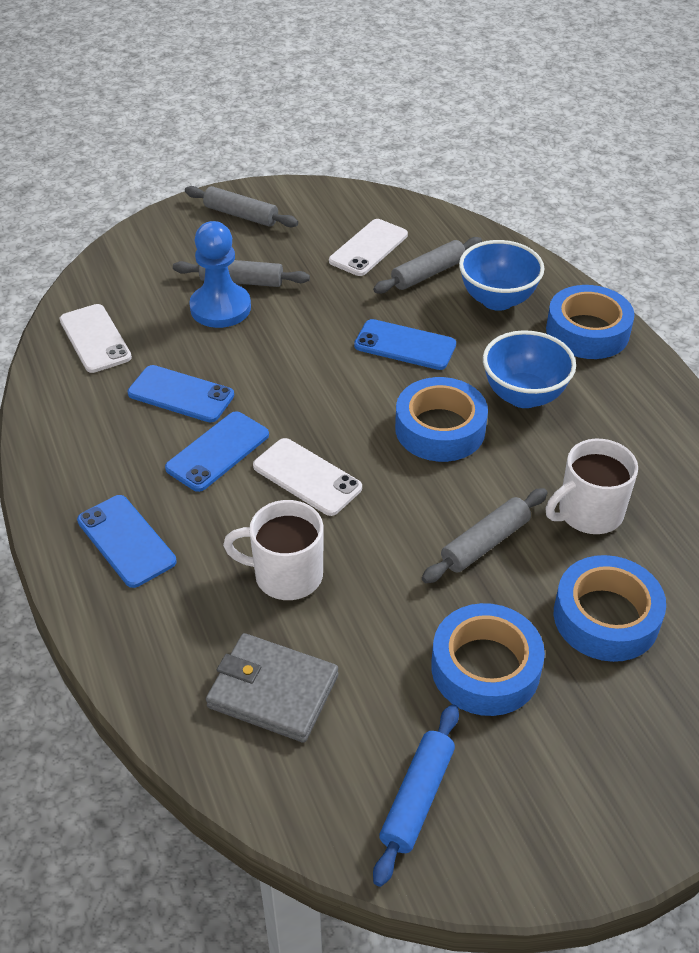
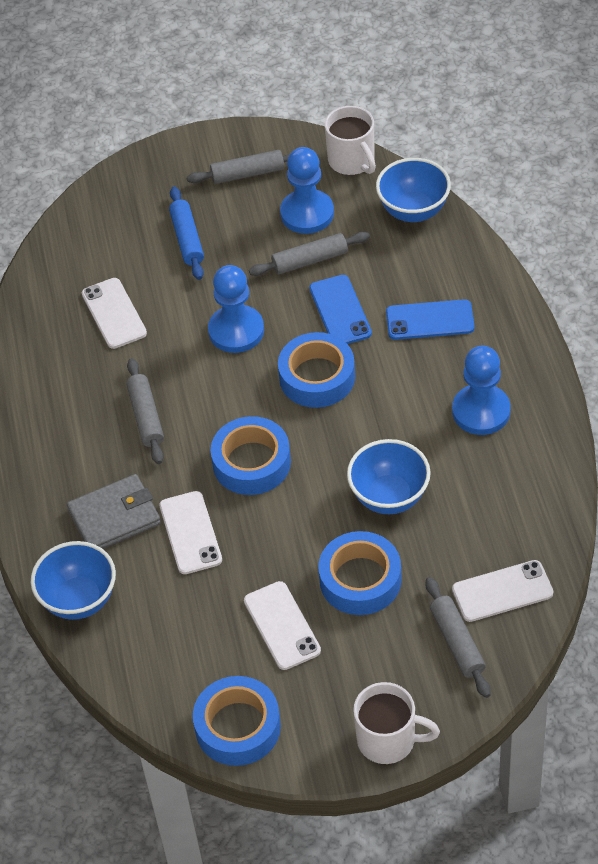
blue bowl: [459,240,545,311] [483,330,576,408] = 2 -> [31,541,116,620] [347,439,431,514] [376,158,451,222] = 3
blue pawn: [189,221,251,328] = 1 -> [208,265,264,353] [280,147,334,234] [452,346,510,435] = 3
blue phone: [77,495,177,588] [128,365,234,422] [165,411,269,492] [354,319,456,370] = 4 -> [309,275,372,344] [386,299,475,340] = 2
white phone: [60,304,132,373] [253,438,362,516] [329,219,408,276] = 3 -> [82,278,147,349] [159,491,222,574] [244,581,321,670] [452,560,553,622] = 4

